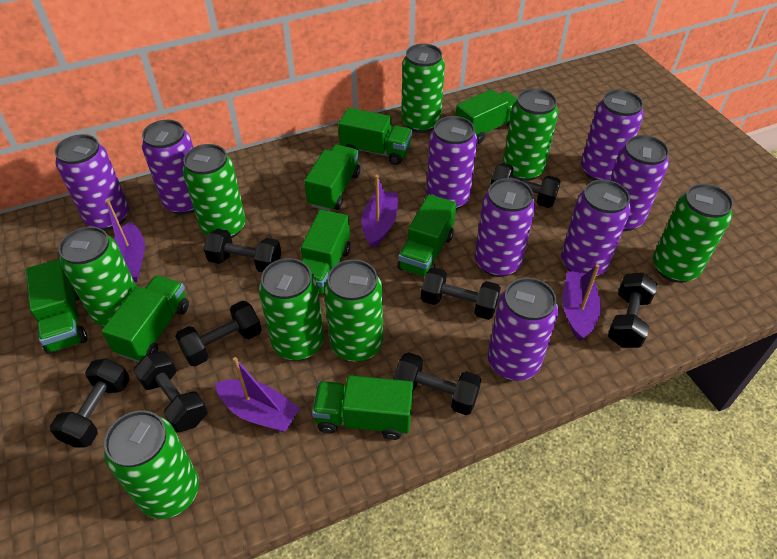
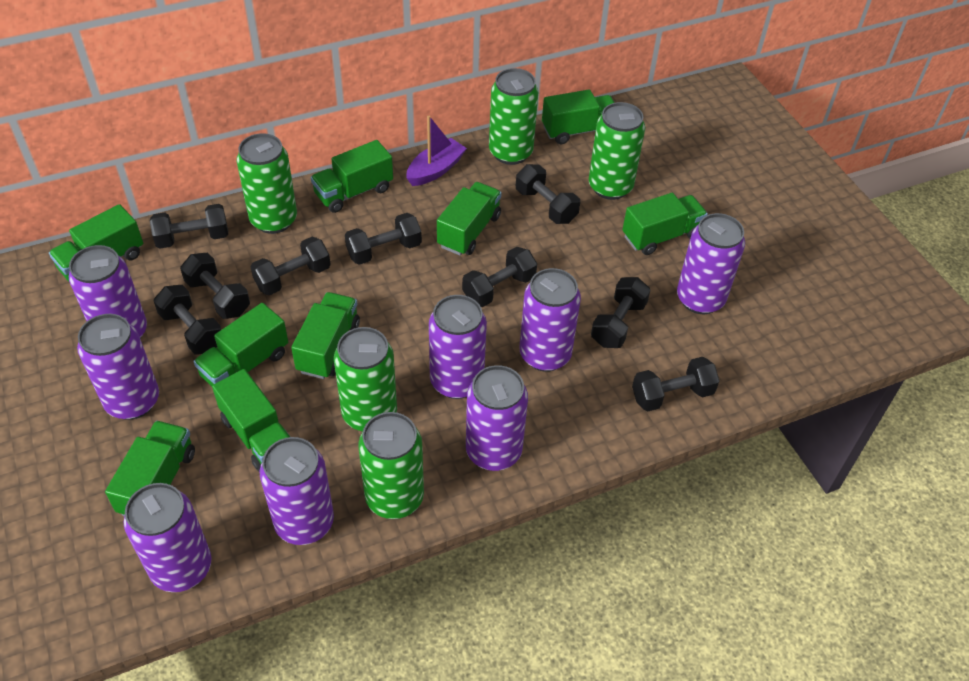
black dumbbell: [50,358,130,448] [134,351,208,433] [175,301,262,366] [204,229,281,272] [393,352,481,415] [421,267,501,320] [490,163,561,208] [608,273,657,348] = 8 -> [150,204,228,249] [154,285,221,355] [180,253,250,319] [251,237,331,295] [345,213,422,265] [462,247,537,307] [516,164,580,224] [591,277,650,348] [632,357,719,411] = 9
green can: [58,227,136,326] [104,410,199,519] [182,144,246,238] [259,258,324,361] [324,259,383,362] [401,44,445,133] [503,88,558,181] [653,184,734,283] = 8 -> [237,133,297,234] [334,327,397,432] [358,412,424,519] [489,68,538,165] [589,102,645,200] = 5
green truck: [26,259,87,354] [101,275,189,362] [300,209,350,295] [304,144,360,211] [312,375,413,440] [338,108,412,165] [397,194,456,277] [456,89,517,144] = 8 -> [49,204,143,281] [105,421,195,516] [193,303,288,386] [212,369,290,472] [291,292,360,379] [311,140,393,213] [437,182,502,255] [542,90,615,144] [623,193,708,255] = 9
purple boat: [106,200,145,282] [215,357,300,432] [361,175,398,248] [562,264,601,341] = 4 -> [407,116,467,186] = 1

